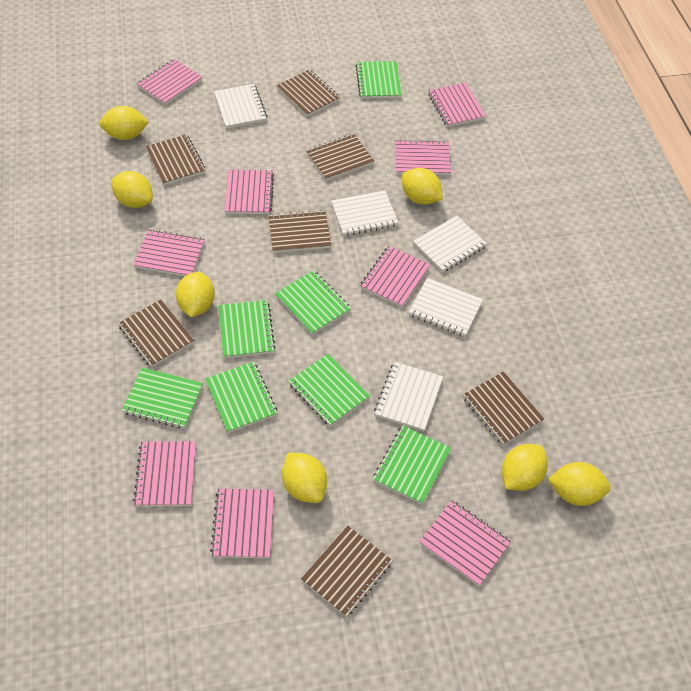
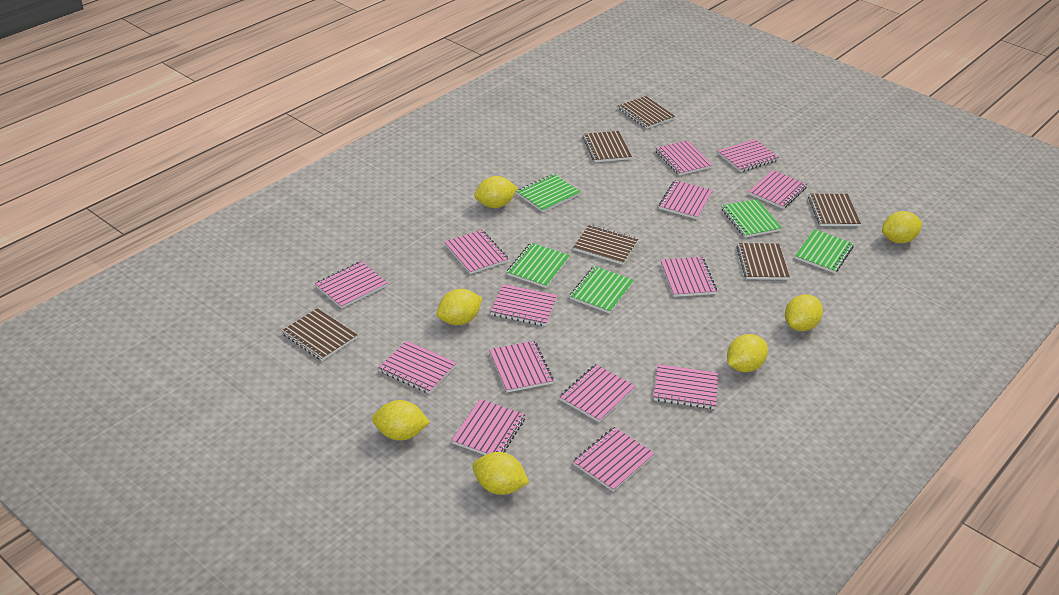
brown notebook: [118,300,194,367] [145,134,206,185] [268,210,331,253] [276,70,340,116] [301,526,393,617] [306,134,374,181] [463,371,544,445] = 7 -> [282,308,357,361] [573,224,638,265] [582,131,632,162] [618,96,675,129] [736,243,790,280] [808,194,861,226] = 6
green notebook: [122,368,203,429] [205,362,277,433] [218,300,275,358] [275,270,351,335] [288,354,370,426] [356,61,402,99] [373,426,451,504] = 7 -> [507,243,570,288] [516,174,581,212] [570,266,634,314] [721,199,782,238] [795,229,854,273] = 5
pink notebook: [133,229,205,276] [133,441,196,507] [137,59,203,105] [210,489,274,558] [224,170,274,214] [360,246,430,307] [395,139,451,175] [419,500,511,586] [428,83,486,127] = 9 -> [315,261,388,309] [379,341,456,394] [445,230,508,274] [452,399,525,455] [489,341,553,392] [490,284,557,326] [559,364,635,422] [573,427,655,492] [654,364,718,409] [655,140,713,175] [659,180,713,219] [661,257,717,297] [718,139,779,172] [749,170,807,209] = 14
white notebook: [214,84,267,128] [331,191,398,236] [374,362,443,431] [408,278,483,337] [413,216,487,273] = 5 -> none = 0

